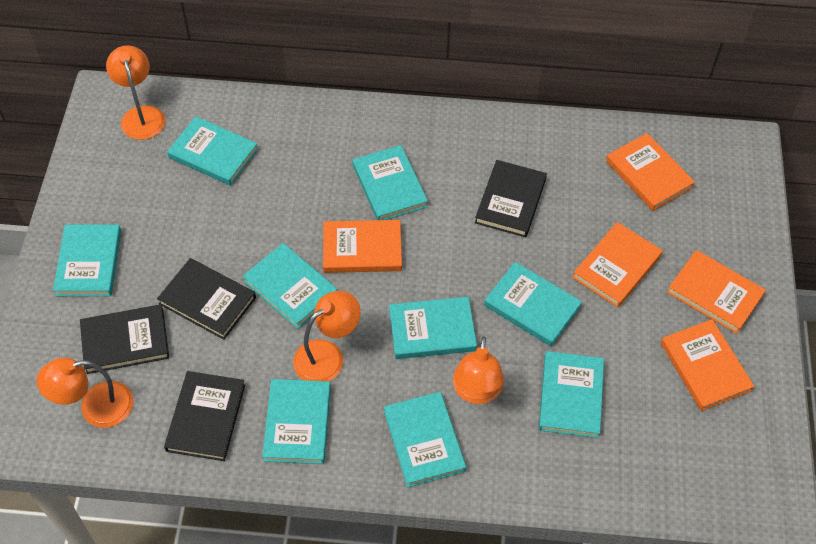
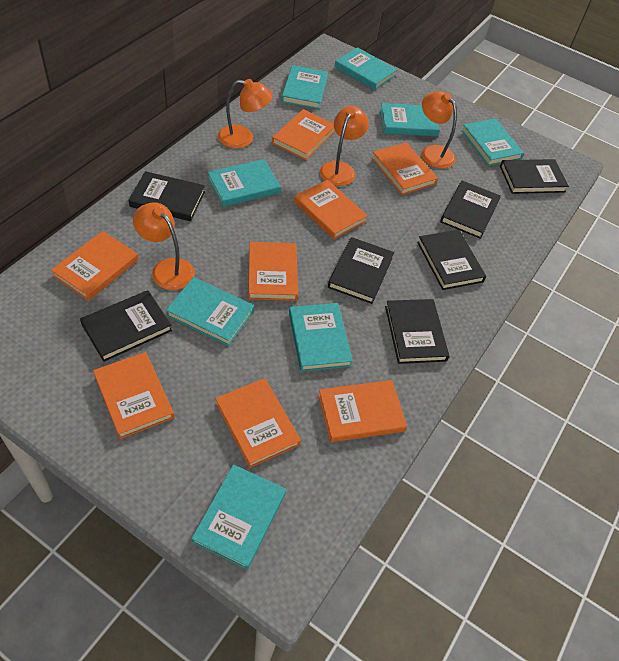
black book: [80,304,169,374] [157,258,256,340] [164,371,245,461] [475,160,547,237] = 4 -> [80,290,172,362] [129,171,205,221] [328,237,394,304] [385,299,449,364] [417,230,486,290] [440,181,501,239] [500,159,569,194] = 7
orange book: [323,220,402,273] [572,222,663,307] [606,133,695,211] [661,319,755,411] [667,250,766,334] = 5 -> [51,231,139,301] [93,352,174,439] [215,378,301,468] [248,242,298,301] [272,109,335,160] [294,180,368,240] [318,380,407,443] [372,142,438,195] = 8
turquoise book: [53,225,121,296] [167,116,258,186] [242,243,338,329] [262,379,331,464] [352,145,428,220] [384,392,466,488] [389,297,477,359] [484,262,582,346] [539,351,604,438] = 9 -> [166,277,254,346] [191,464,286,570] [208,159,281,207] [282,65,328,109] [289,303,353,372] [335,47,397,90] [380,103,440,136] [461,119,524,166] = 8

